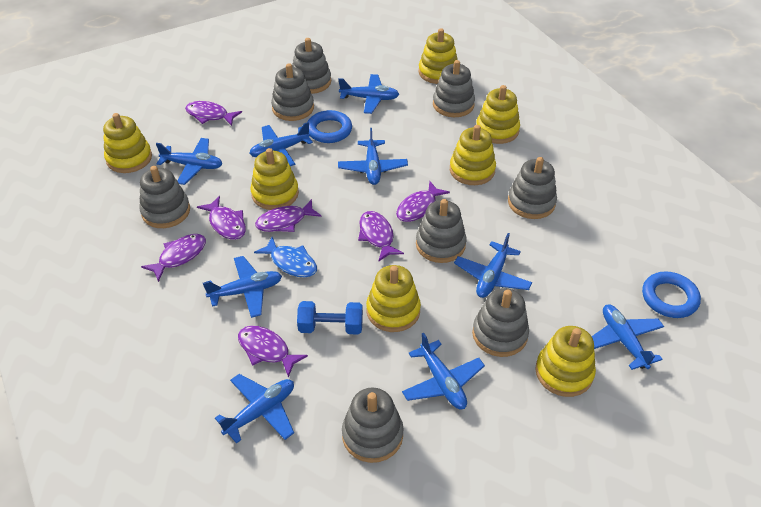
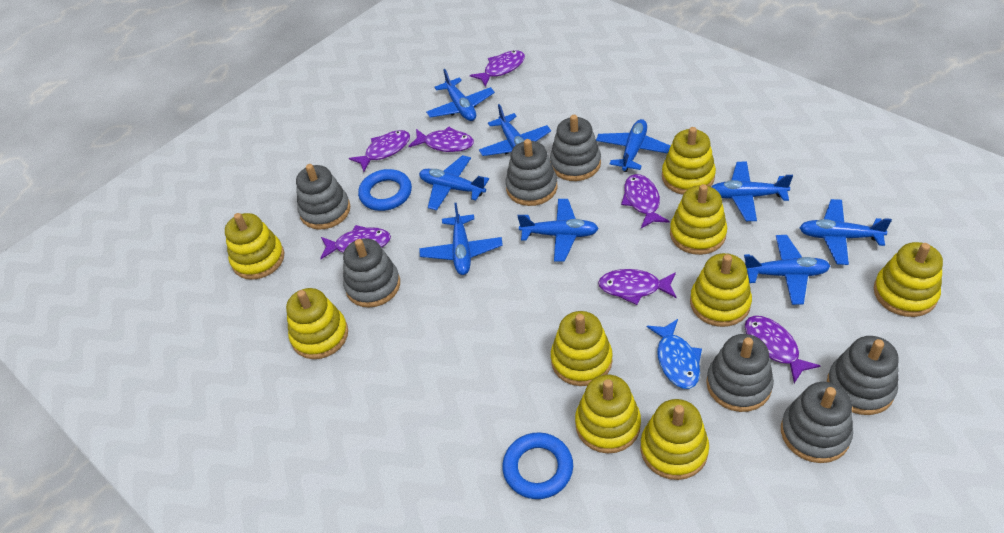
blue dumbbell: [297,301,363,334] = 1 -> none = 0
grey stacking toy: [139,166,190,228] [271,63,314,121] [292,38,331,94] [342,388,404,463] [416,199,467,263] [433,60,475,117] [472,288,529,357] [508,157,557,219] = 8 -> [296,164,350,230] [343,238,400,308] [505,139,557,206] [550,115,601,181] [706,334,774,412] [781,382,853,463] [827,336,899,415] = 7
yellow stacking toy: [103,113,152,173] [250,148,299,210] [366,265,421,332] [419,28,458,84] [450,125,496,185] [476,85,520,144] [535,326,596,397] = 7 -> [225,213,284,280] [286,288,348,359] [551,311,613,386] [575,375,641,454] [641,399,709,480] [662,127,716,195] [670,184,727,255] [690,253,752,327] [874,242,943,317] = 9

